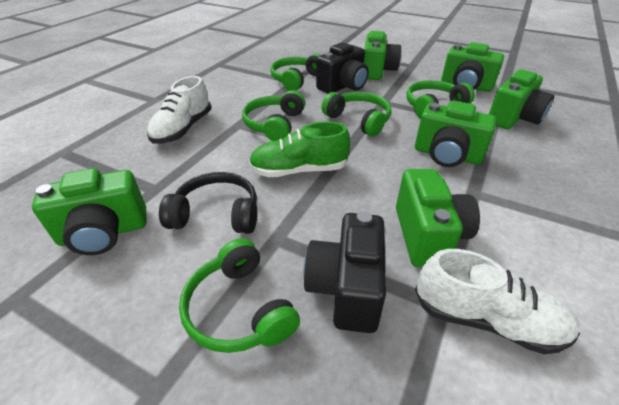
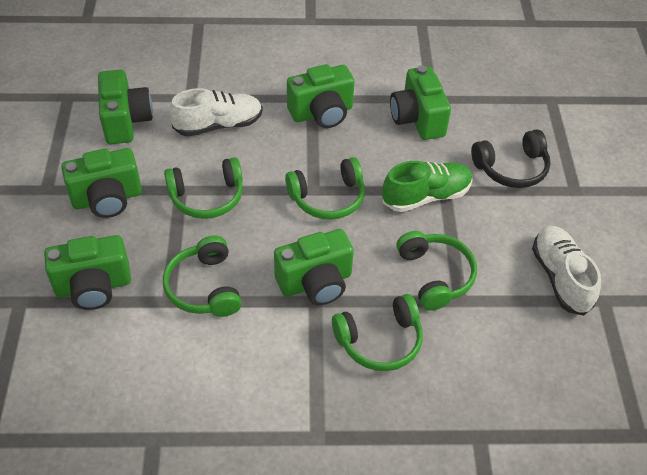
black camera: [303,211,386,333] [316,42,369,93] = 2 -> none = 0

